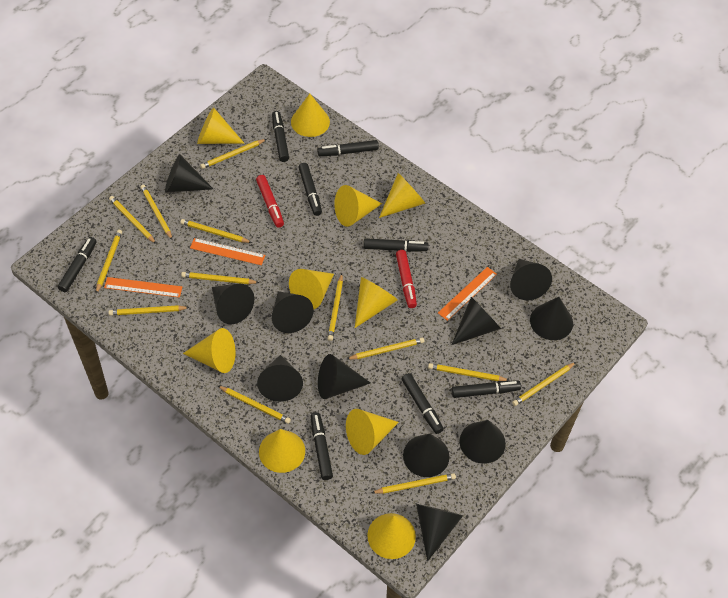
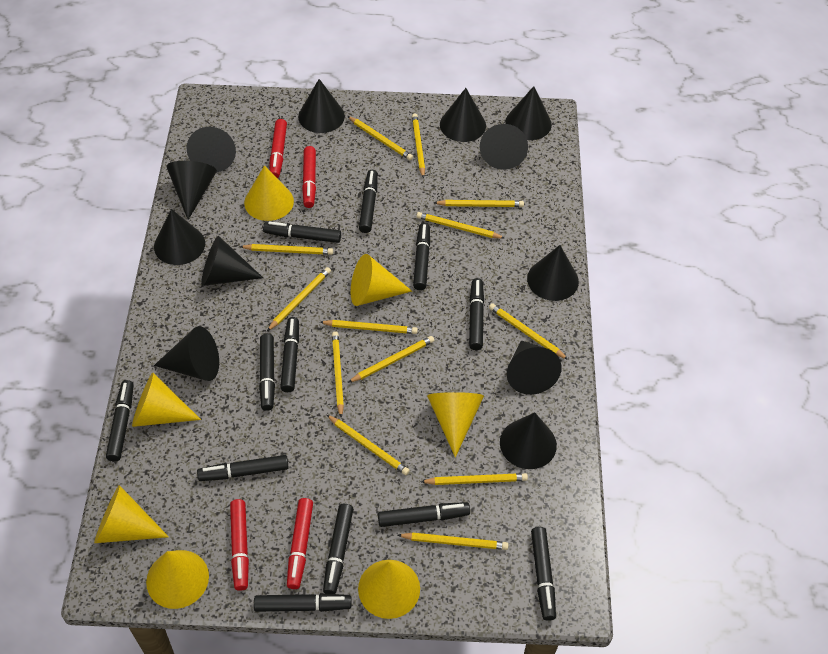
black cone: [165,154,213,193] [212,284,254,324] [257,355,303,402] [272,291,314,333] [318,354,370,399] [403,434,449,477] [416,504,463,561] [452,297,501,345] [460,420,506,464] [510,259,552,300] [530,297,573,340] = 11 -> [154,209,205,265] [154,326,219,381] [166,161,217,220] [186,127,236,173] [201,236,263,286] [298,79,345,133] [440,88,486,142] [480,124,528,170] [500,412,557,469] [505,86,552,140] [507,340,562,395] [527,245,579,301] = 12
black marker: [58,237,96,292] [272,111,289,162] [298,163,322,216] [311,412,333,480] [317,140,379,156] [364,238,428,252] [401,373,444,434] [452,381,521,398] = 8 -> [106,380,134,461] [197,455,289,481] [254,593,352,612] [259,334,275,411] [263,221,341,243] [280,317,299,392] [323,504,353,594] [359,170,378,233] [378,502,470,527] [413,223,430,290] [469,278,484,350] [531,527,556,621] = 12
orange ruler: [104,277,182,298] [190,238,265,265] [438,267,497,321] = 3 -> none = 0
red marker: [256,175,284,228] [396,250,417,308] = 2 -> [230,499,249,591] [269,119,287,178] [287,498,313,589] [302,146,316,208] = 4
yellow cone: [183,328,236,373] [197,107,245,144] [259,429,305,473] [289,269,334,309] [291,94,330,137] [334,185,382,227] [346,409,399,455] [355,277,398,328] [367,513,416,559] [379,173,426,218] = 10 -> [94,485,169,543] [132,373,201,427] [146,550,209,609] [244,165,294,221] [351,254,412,306] [358,560,420,619] [427,392,484,457] = 7

